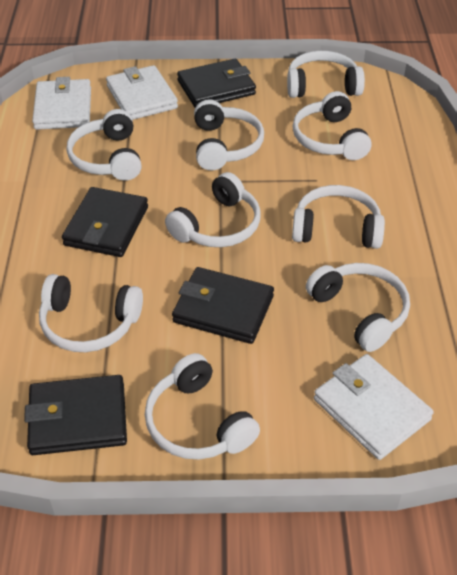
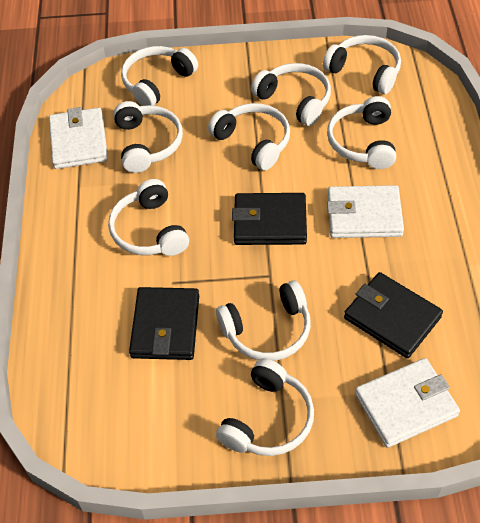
black wallet: [24,375,127,455] [62,187,148,257] [172,267,274,344] [177,59,256,108] = 4 -> [129,287,199,360] [232,193,307,245] [344,272,443,358] = 3

